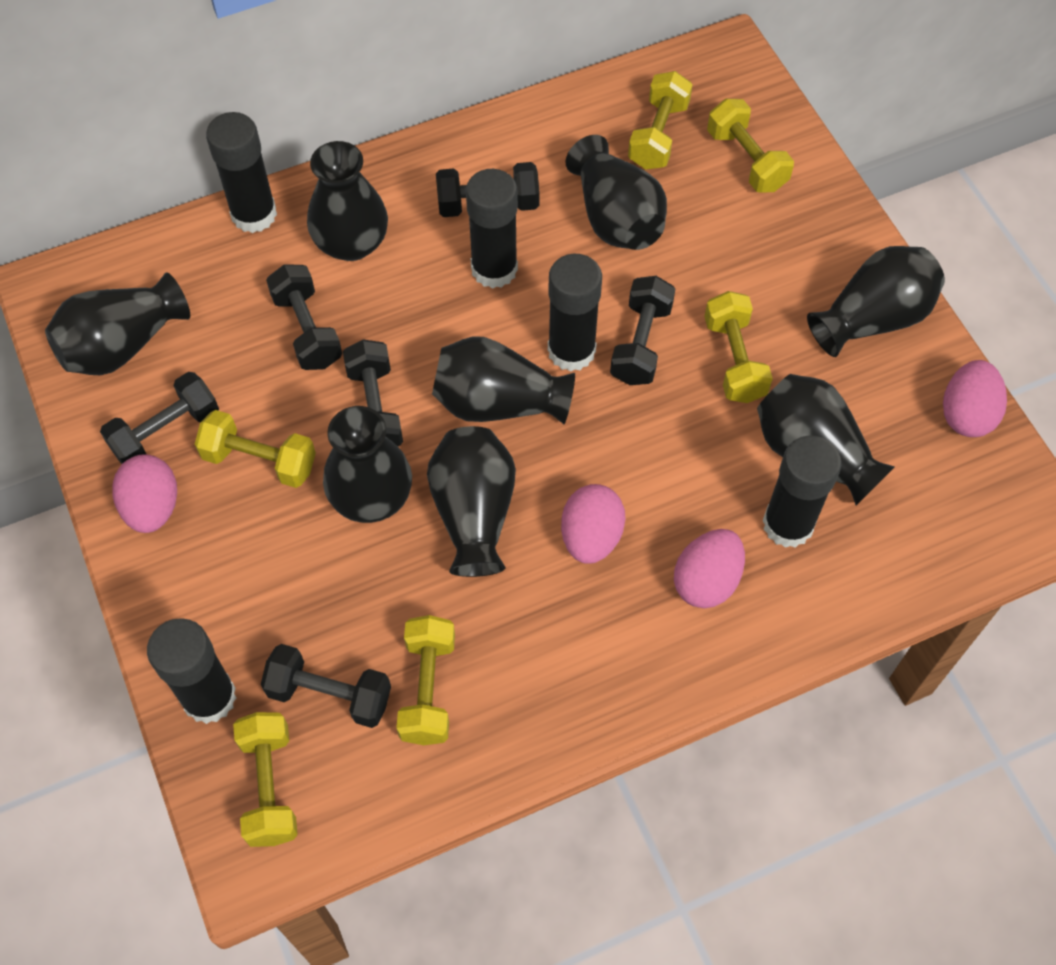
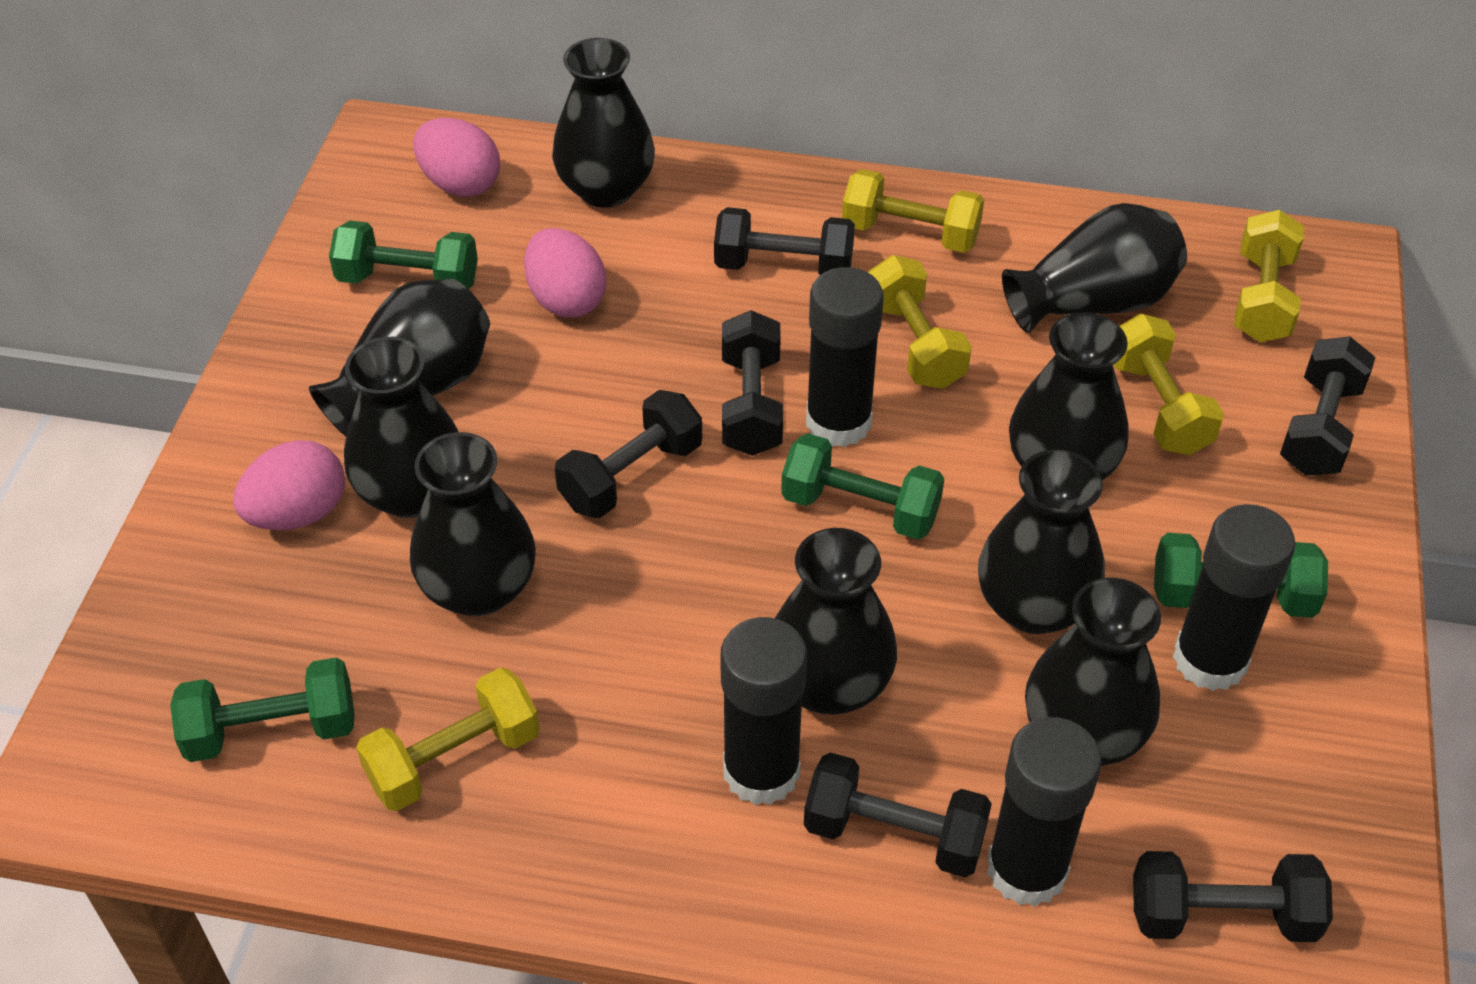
black glue stick: [147,618,236,724] [206,112,277,233] [466,169,518,289] [548,254,602,371] [763,435,841,548] = 5 -> [720,617,807,805] [806,267,884,447] [987,717,1102,906] [1173,504,1295,691] = 4
black vase: [45,272,190,375] [307,141,388,261] [323,406,412,523] [427,426,516,577] [432,336,575,424] [566,135,667,250] [757,374,895,506] [807,246,945,357] = 8 -> [309,279,490,436] [344,337,458,518] [410,432,536,616] [552,38,655,208] [775,528,897,715] [978,449,1105,634] [1002,203,1187,333] [1009,313,1129,480] [1025,578,1161,766] = 9
green dumbbell: none = 0 -> [170,657,355,762] [329,221,478,289] [781,433,944,539] [1154,533,1328,618] = 4
pink egg: [112,454,177,533] [561,484,625,564] [674,529,745,608] [943,360,1007,437] = 4 -> [233,440,345,530] [413,118,500,197] [524,228,606,318] = 3
yellow dumbbell: [195,410,316,488] [233,712,298,847] [396,615,455,745] [628,71,693,170] [704,291,773,403] [707,99,794,193] = 6 -> [356,668,540,811] [842,169,984,253] [868,255,972,389] [1114,314,1224,455] [1234,210,1304,342] = 5

